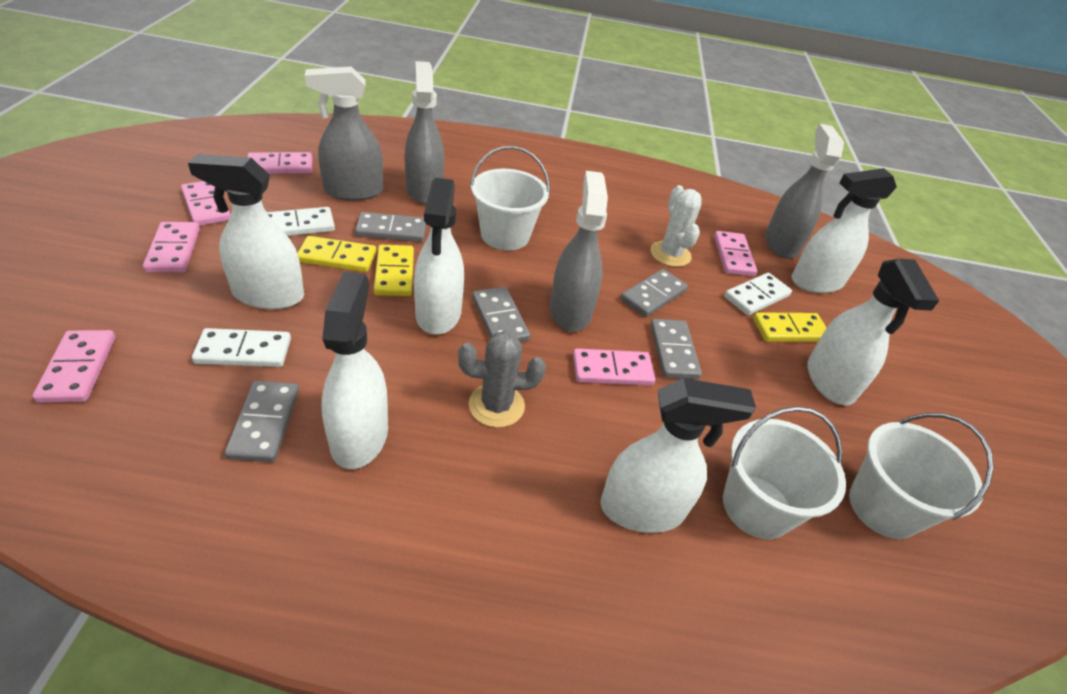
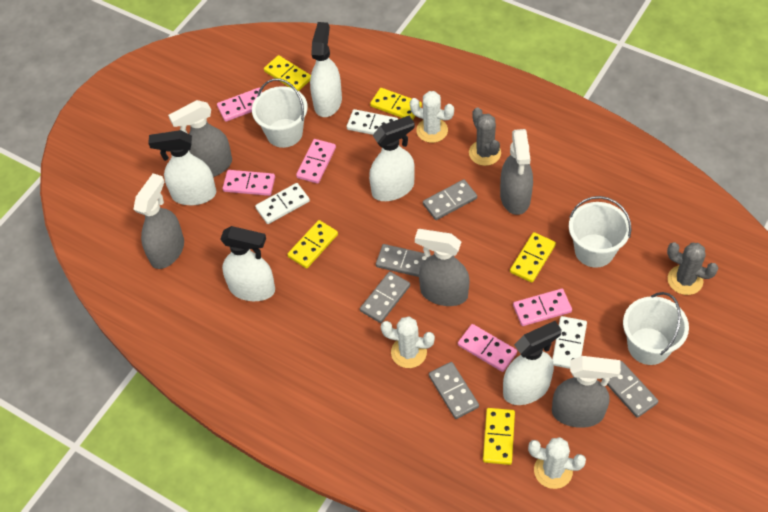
grey cactus: [458,331,546,428] = 1 -> [469,107,501,166] [667,242,718,295] = 2
grey spray bottle: [305,67,383,201] [404,61,444,204] [550,171,608,332] [765,124,844,259] = 4 -> [133,173,184,269] [168,100,232,177] [415,229,470,306] [500,129,533,215] [552,356,621,428] = 5
pink domino: [32,330,115,403] [143,222,200,273] [181,181,231,226] [247,152,312,174] [573,348,655,386] [714,231,757,276] = 6 -> [217,88,262,122] [223,170,275,196] [296,139,336,184] [458,324,517,372] [513,289,572,326] = 5
white cactus: [650,185,702,267] = 1 -> [381,317,435,368] [410,91,454,143] [528,437,586,489] = 3
white spray bottle: [188,154,304,310] [322,272,388,469] [414,178,464,335] [600,378,756,533] [792,168,897,293] [807,259,939,405] = 6 -> [148,130,216,205] [220,226,275,301] [310,22,342,117] [369,116,415,201] [503,321,562,405] = 5
yellow domino: [297,236,376,272] [374,245,414,296] [753,312,827,342] = 3 -> [264,55,311,91] [287,220,338,269] [370,88,422,120] [483,408,515,465] [510,232,556,283] = 5

